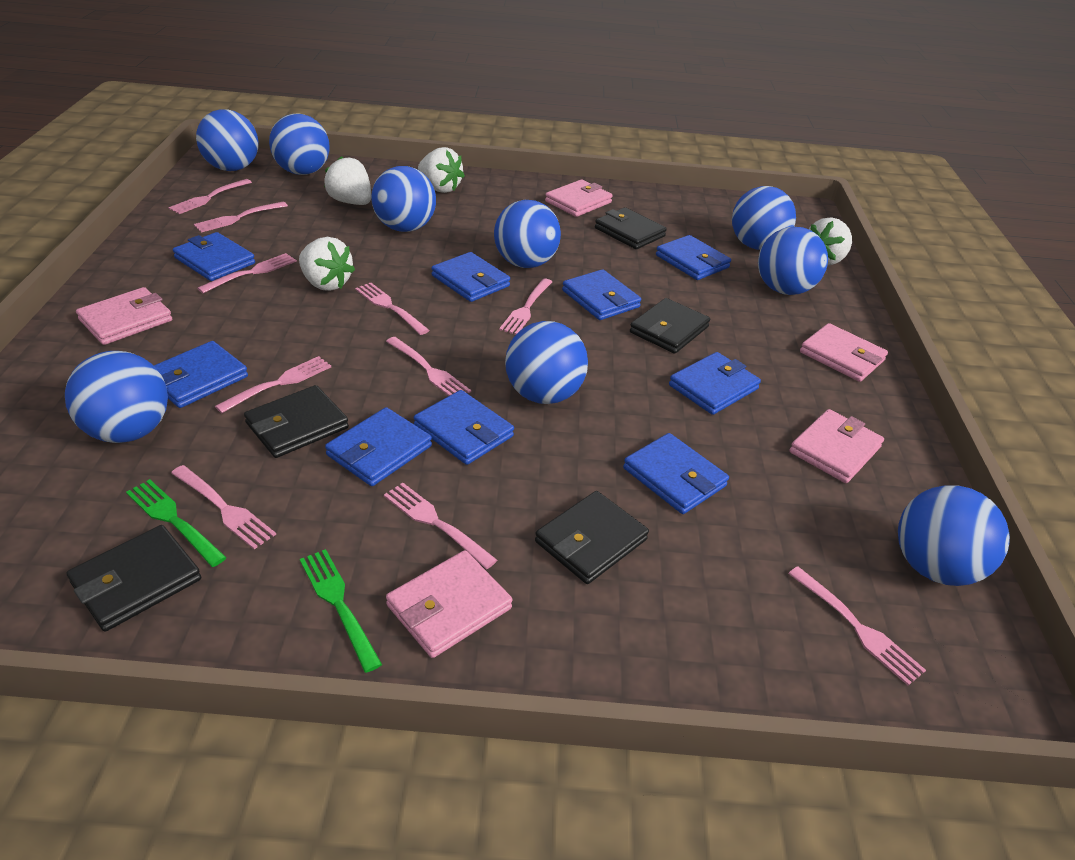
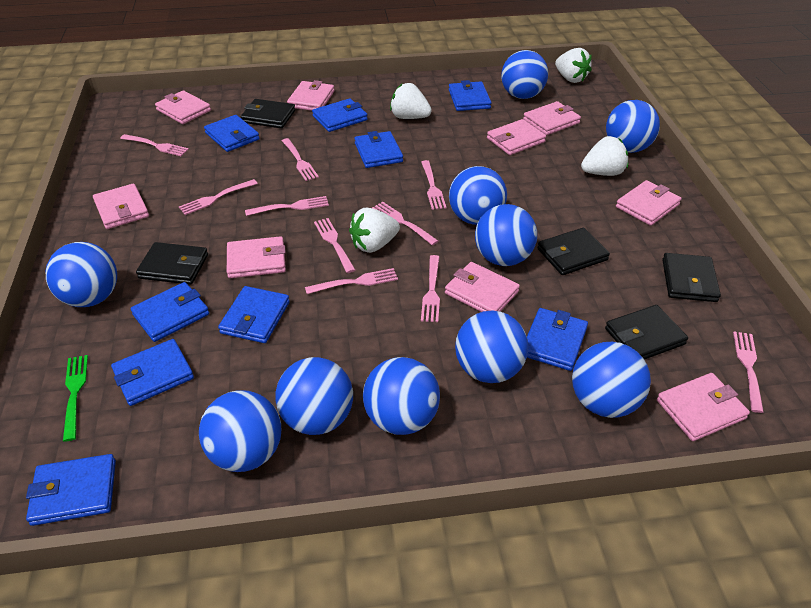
blue ball: [65,351,168,443] [196,109,258,171] [269,113,330,175] [372,166,436,232] [494,200,561,268] [505,321,588,404] [732,186,796,250] [758,227,828,295] [898,485,1010,586] = 9 -> [46,242,117,307] [199,390,281,472] [275,357,353,435] [363,357,440,435] [449,166,507,225] [455,311,528,383] [475,204,537,266] [501,50,548,99] [572,342,651,418] [606,100,660,153] = 10
green fork: [126,479,227,567] [300,549,382,673] = 2 -> [63,355,88,442] = 1
pink wallet: [76,287,172,345] [386,550,512,658] [545,180,613,217] [789,409,884,483] [800,323,888,382] = 5 -> [93,183,149,229] [155,90,211,124] [227,236,286,278] [287,80,334,111] [445,262,520,312] [487,119,546,155] [523,101,581,135] [616,180,682,226] [657,373,750,441] = 9

